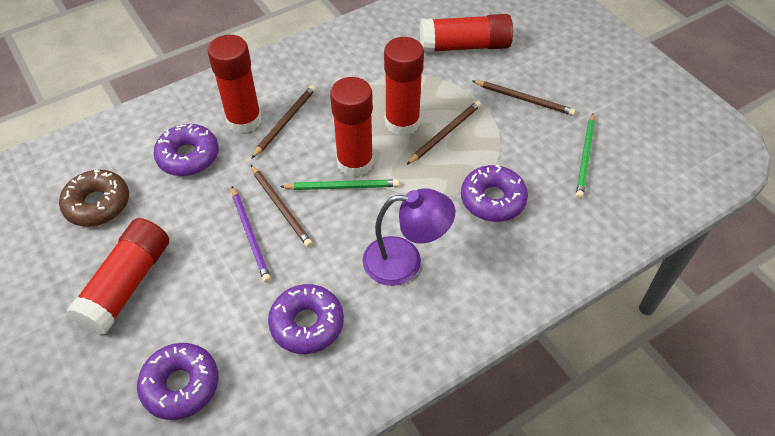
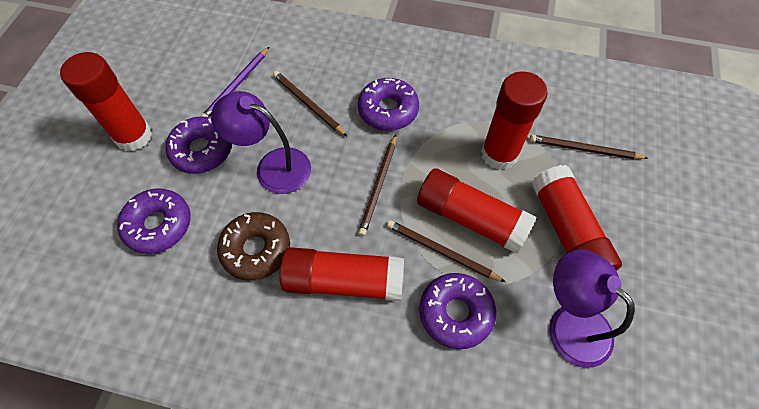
green pencil: [280,179,399,190] [576,113,595,199] = 2 -> none = 0
purple lamp: [362,188,455,286] = 1 -> [211,91,311,194] [549,249,635,368] = 2

